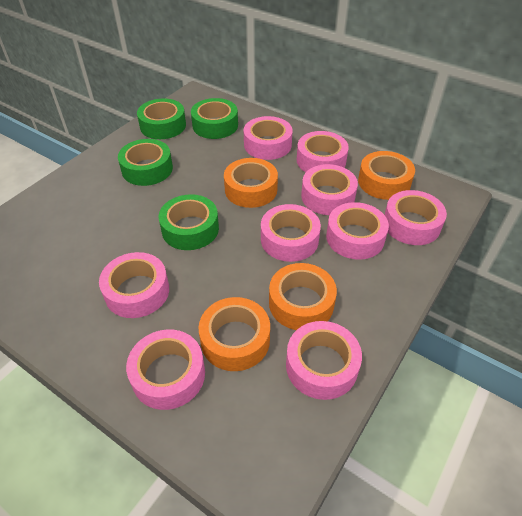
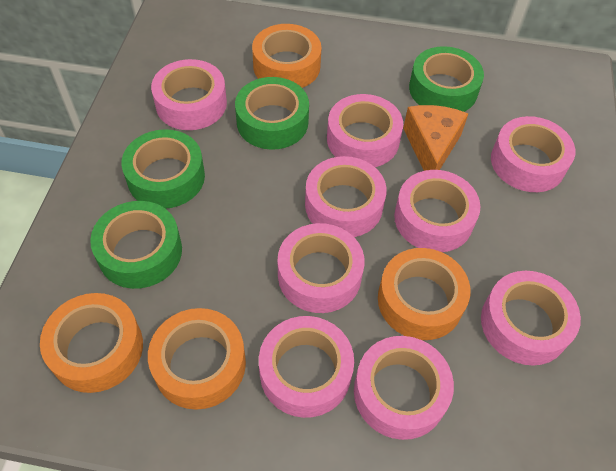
orange cheese: none = 0 -> [403,105,468,171] = 1

